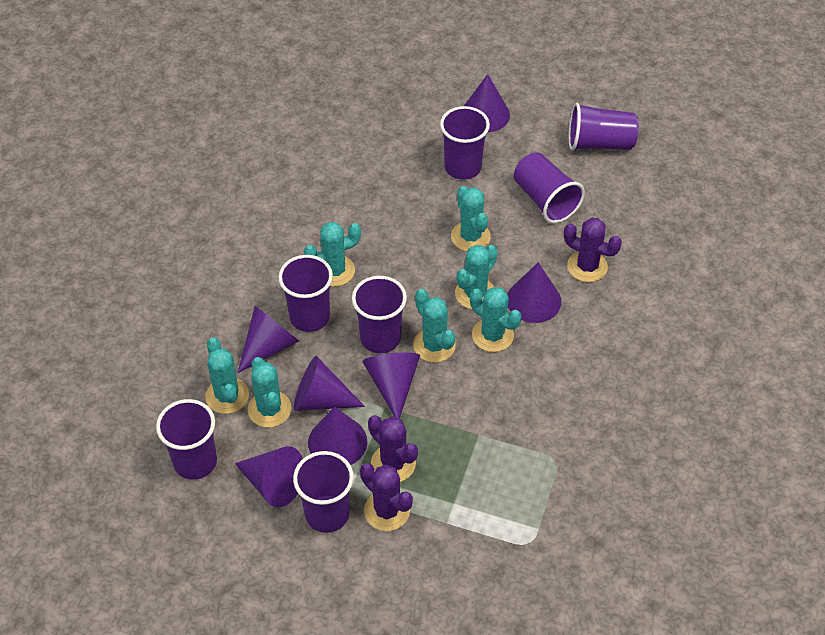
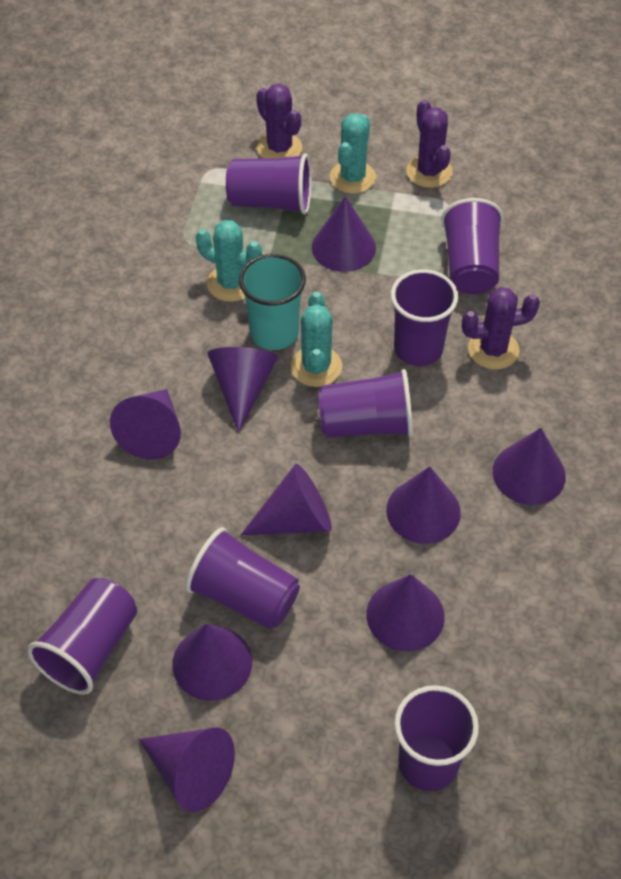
purple cone: [235,446,303,507] [238,306,299,373] [294,356,365,411] [308,407,367,465] [363,353,420,419] [464,74,510,132] [507,262,561,323] = 7 -> [110,389,181,460] [139,728,235,812] [172,623,252,701] [207,347,278,433] [241,464,332,535] [312,196,376,272] [367,574,445,651] [386,466,461,544] [493,428,566,505] = 9
turquoise cactus: [205,337,249,414] [248,357,292,428] [304,222,361,287] [413,289,456,362] [451,186,491,251] [455,245,498,309] [470,287,521,352] = 7 -> [196,220,262,302] [291,292,342,387] [330,113,376,194] = 3
turquoise cup: none = 0 -> [239,254,306,350] = 1

